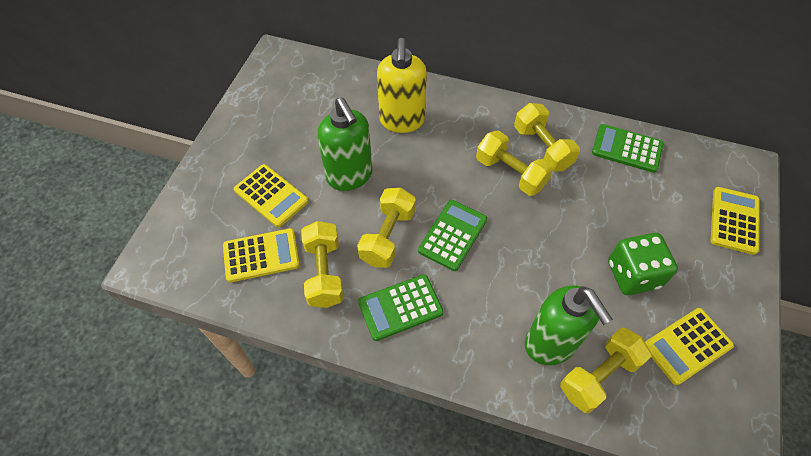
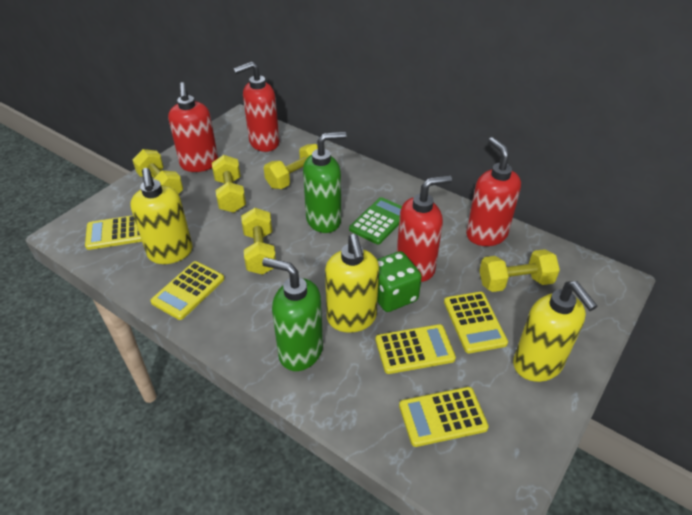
green calculator: [358,274,443,341] [418,200,487,271] [592,124,664,173] = 3 -> [349,197,402,244] = 1
red soap dispenser: none = 0 -> [168,82,218,172] [233,61,280,152] [397,175,452,282] [466,137,521,246] = 4
yellow calculator: [223,228,300,282] [234,164,309,227] [645,308,734,385] [711,187,760,255] = 4 -> [85,215,142,250] [150,261,224,320] [375,324,456,374] [399,387,489,447] [444,292,508,353] = 5
yellow soap dispenser: [377,38,427,133] = 1 -> [130,168,192,264] [325,234,379,333] [513,281,597,382] = 3

